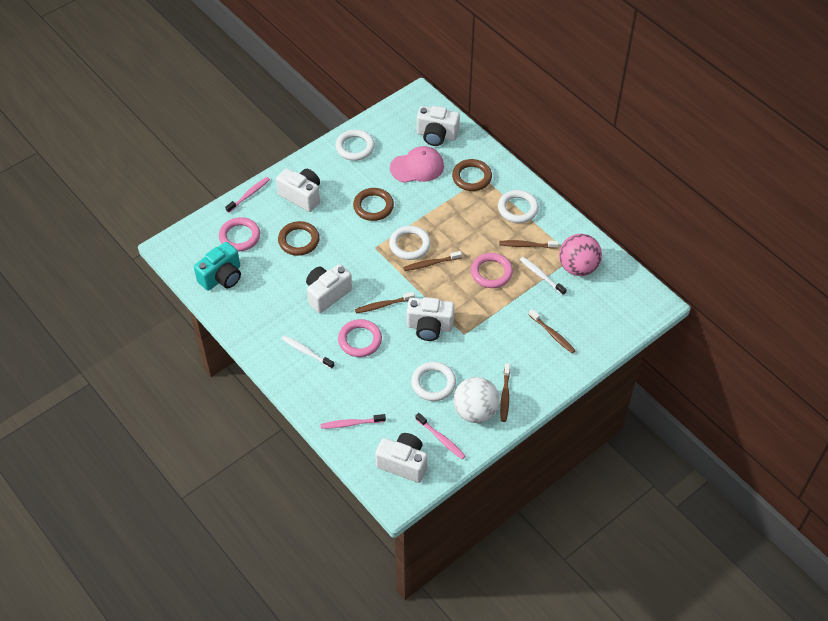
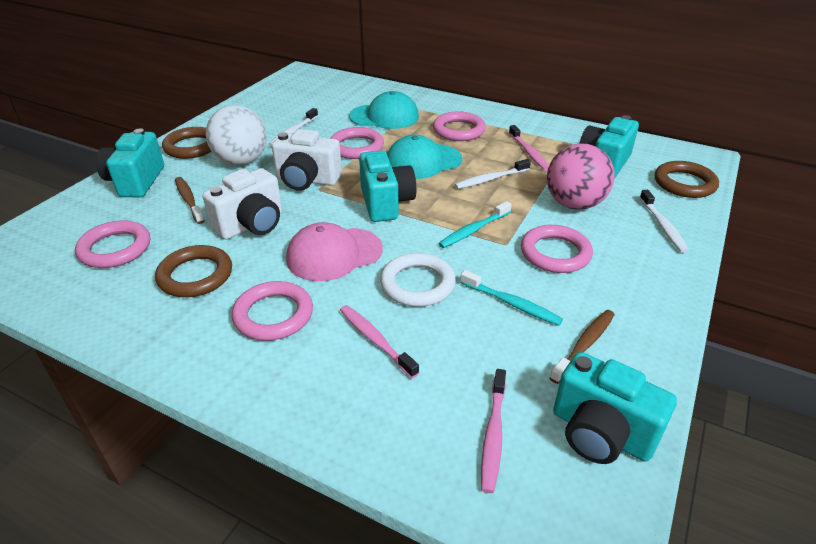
brown toothbrush: [355,292,415,313] [403,251,462,271] [499,240,559,249] [500,363,510,422] [529,309,576,354] = 5 -> [175,177,205,224] [550,310,615,384] = 2
pink ring: [219,217,260,252] [338,319,382,357] [471,253,513,288] = 3 -> [75,220,150,268] [232,281,313,341] [330,127,384,159] [433,111,486,141] [521,225,593,273] = 5
turquoise camera: [194,242,241,291] = 1 -> [96,128,164,197] [359,151,416,222] [553,352,677,464] [579,115,639,178] = 4
turquoise cap: none = 0 -> [349,91,419,129] [387,135,462,179] = 2
turquoise toothbrush: none = 0 -> [438,201,512,248] [460,270,563,326] = 2
white camera: [276,168,320,212] [306,264,352,313] [375,433,427,483] [407,297,454,341] [417,106,460,146] = 5 -> [203,168,282,240] [272,129,342,191] = 2
white ring: [335,130,375,161] [389,226,431,260] [411,362,456,401] [498,190,539,223] = 4 -> [380,253,456,307] = 1
white toothbrush: [282,335,334,369] [520,257,567,295] = 2 -> [269,108,318,147] [455,159,531,189] [640,190,689,253] = 3

